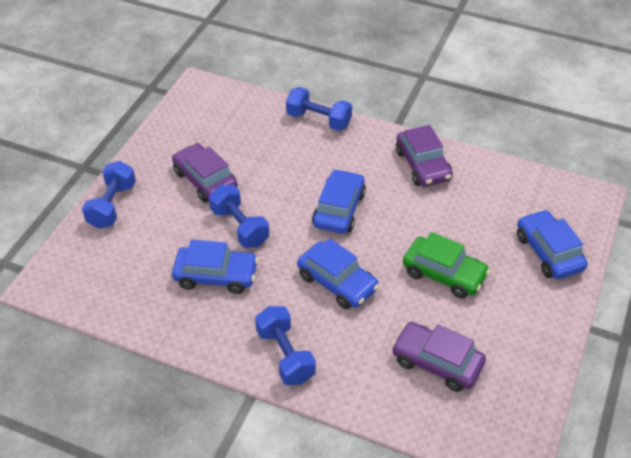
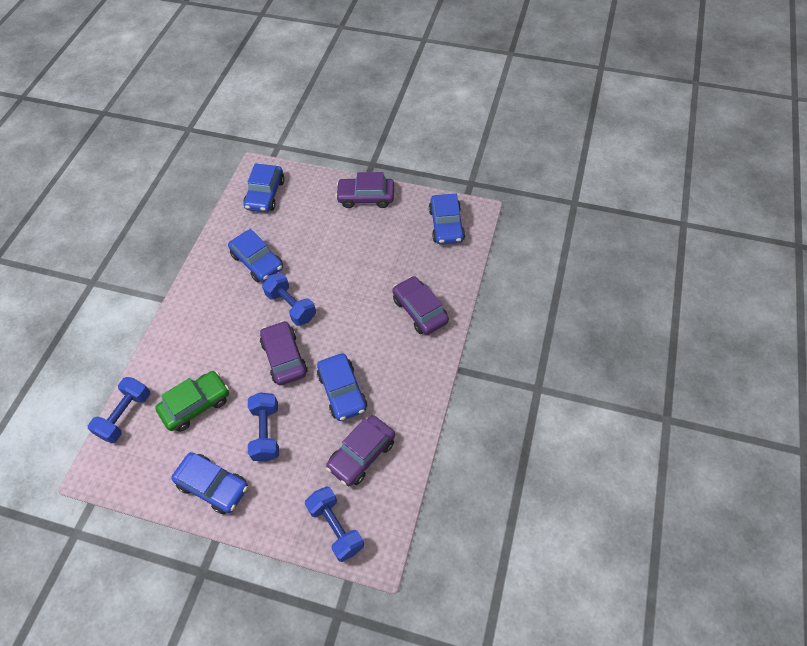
blue car: [172,240,258,294] [297,238,379,309] [312,169,366,234] [517,210,588,279] = 4 -> [171,452,248,514] [228,229,283,282] [244,163,285,212] [317,353,367,421] [429,194,465,244] = 5
purple car: [172,143,238,203] [392,322,486,392] [396,125,453,187] = 3 -> [260,321,308,386] [326,415,395,486] [336,172,394,208] [392,276,449,335] = 4

